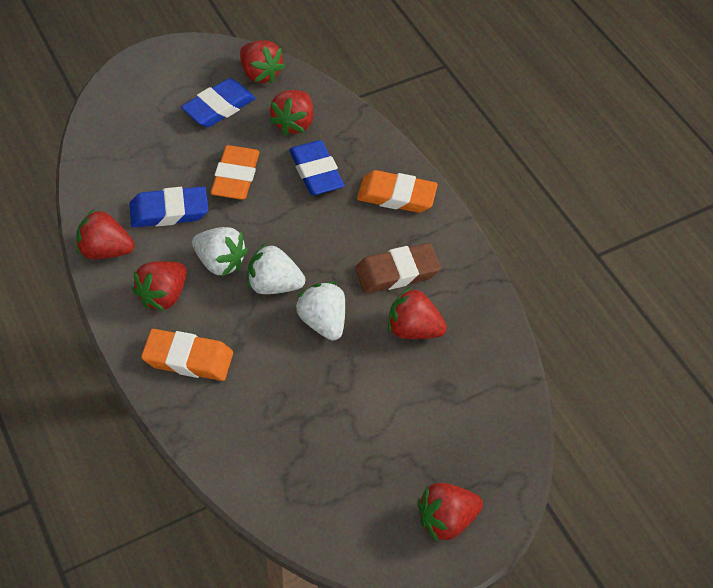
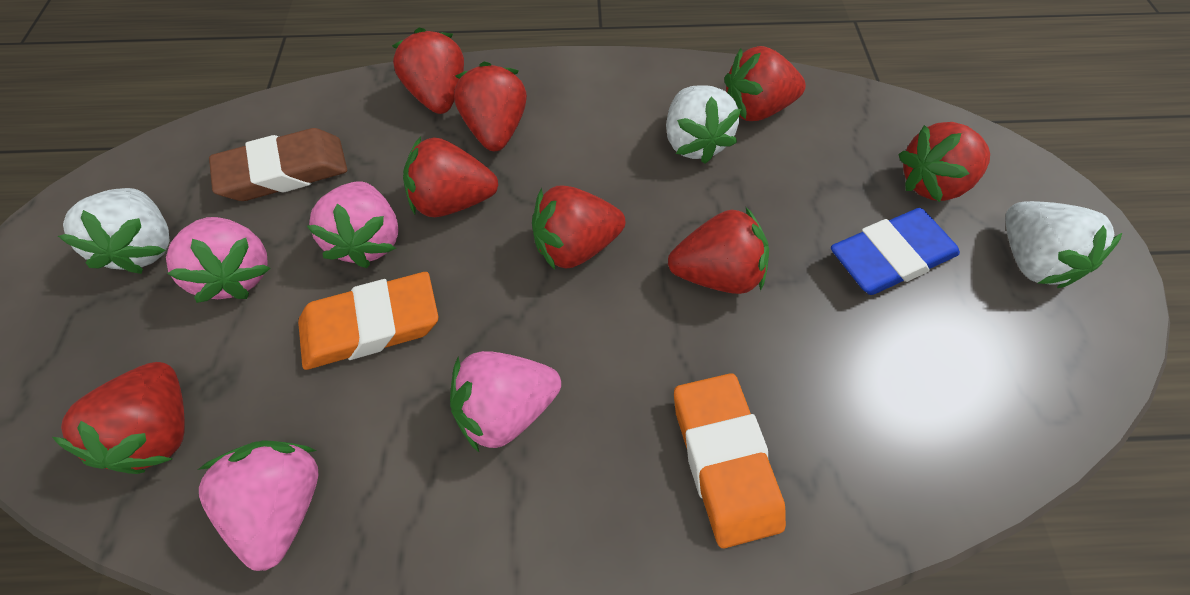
blue eraser: [130,186,208,228] [181,78,256,127] [289,140,345,195] = 3 -> [831,208,960,295] = 1
orange eraser: [141,329,233,381] [211,145,260,200] [357,170,438,213] = 3 -> [298,272,438,370] [674,373,786,548] = 2
pink strawberry: none = 0 -> [166,217,270,303] [198,440,319,571] [307,181,399,268] [450,351,561,452] = 4
red strawberry: [76,209,135,259] [132,261,187,312] [240,40,285,84] [269,90,313,136] [388,287,447,339] [417,483,483,542] = 6 -> [52,362,184,474] [392,28,464,114] [403,136,499,217] [454,61,527,151] [532,185,625,270] [668,207,769,294] [724,46,806,121] [898,122,990,202] = 8

